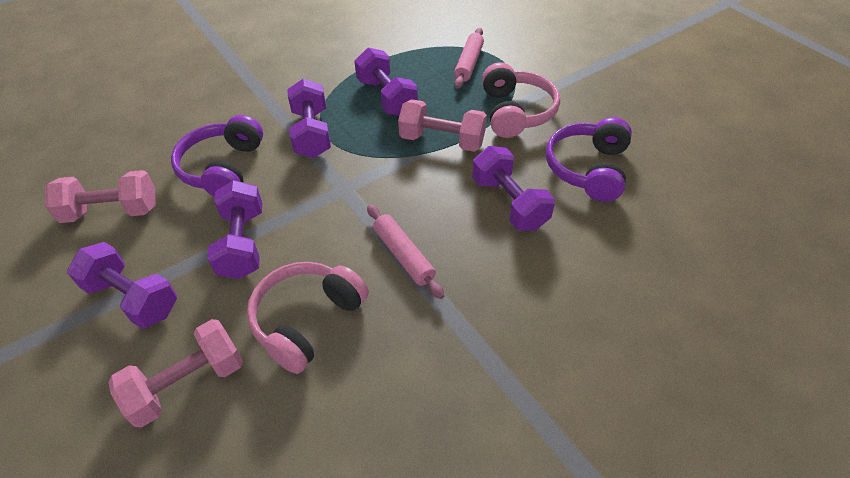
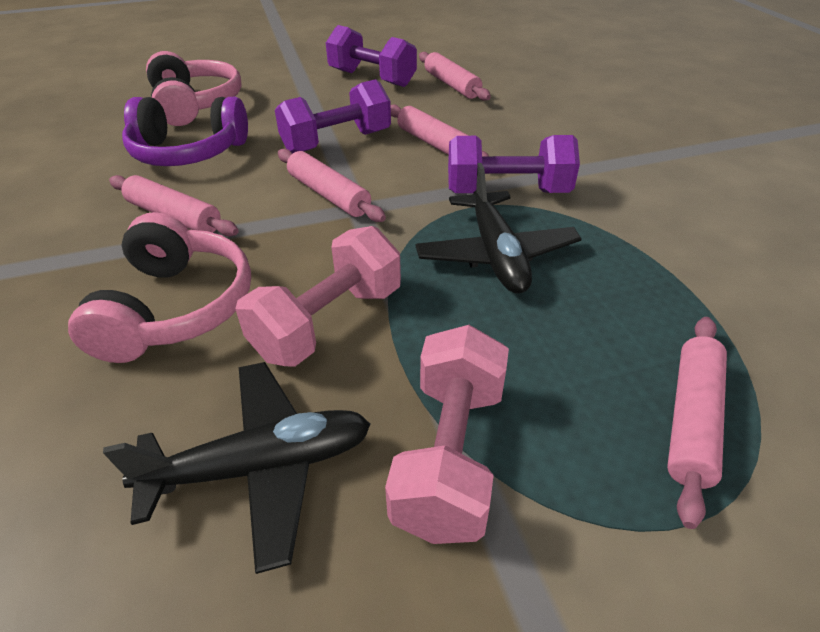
black plane: none = 0 -> [103,362,371,574] [416,163,582,294] = 2
pink dumbbell: [45,170,156,223] [109,319,243,428] [398,99,487,152] = 3 -> [236,226,401,367] [385,325,509,544] = 2
pink rolling pin: [367,205,445,299] [454,28,484,89] = 2 -> [109,175,239,236] [278,149,386,222] [391,104,489,156] [419,52,491,101] [667,317,727,529] = 5
purple dumbbell: [67,242,177,329] [207,180,262,279] [287,79,331,158] [354,47,418,116] [472,146,555,231] = 5 -> [275,79,391,154] [326,25,417,87] [448,135,580,193] = 3
purple headphones: [171,115,263,197] [546,117,632,202] = 2 -> [122,97,248,166] = 1

